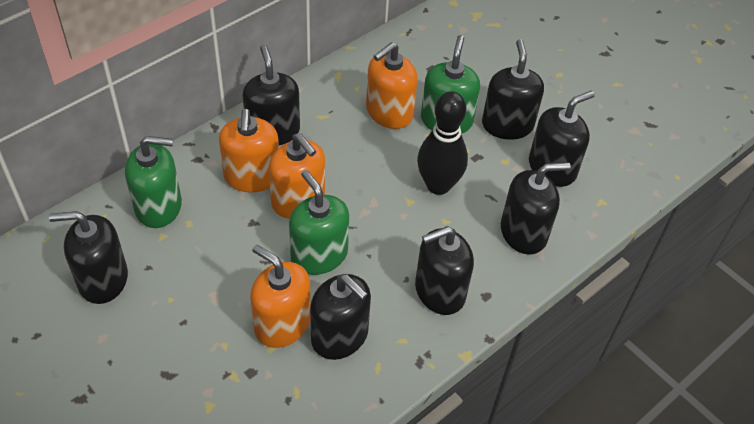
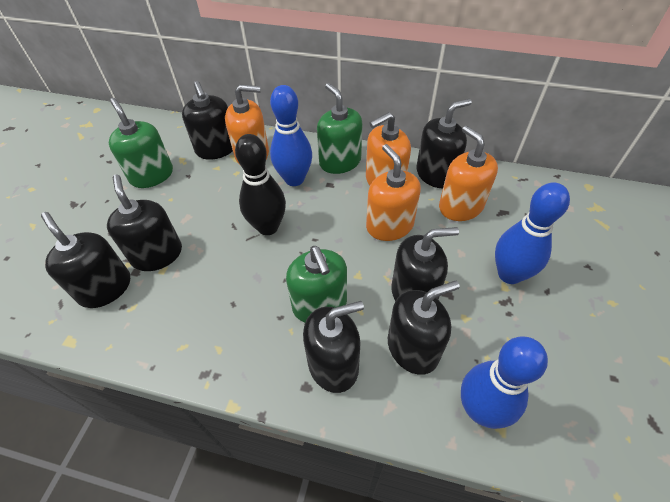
blue bowling pin: none = 0 -> [270,85,312,186] [461,336,548,429] [495,182,570,284] = 3

